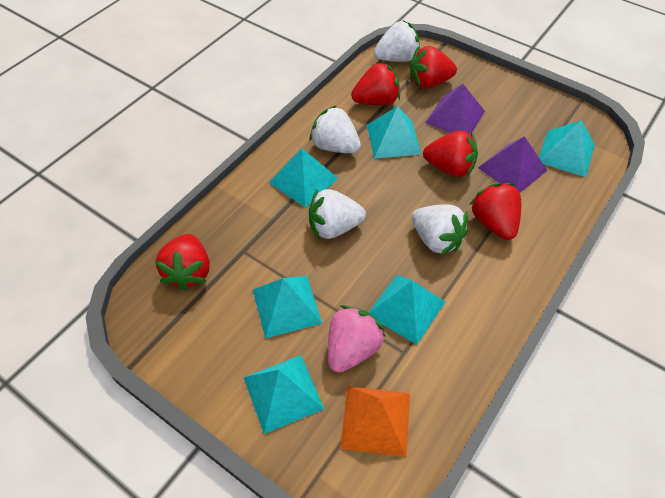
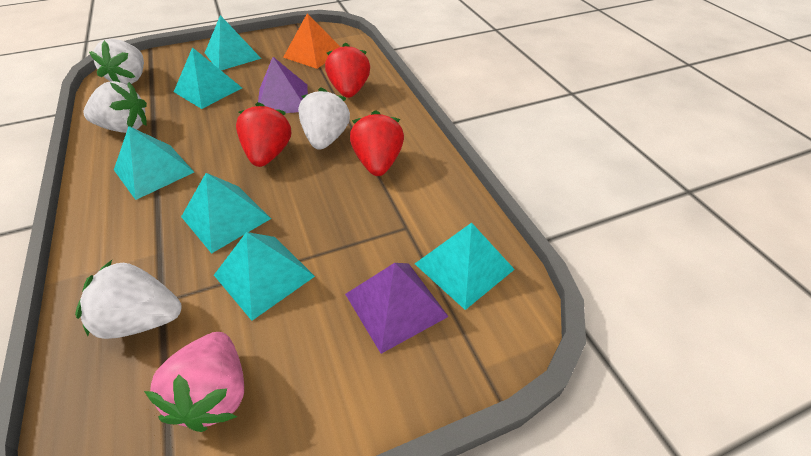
red strawberry: [155,234,210,291] [351,62,400,105] [410,46,457,89] [423,130,478,177] [469,183,521,240] = 5 -> [236,102,292,167] [325,43,370,98] [350,110,404,176] = 3

